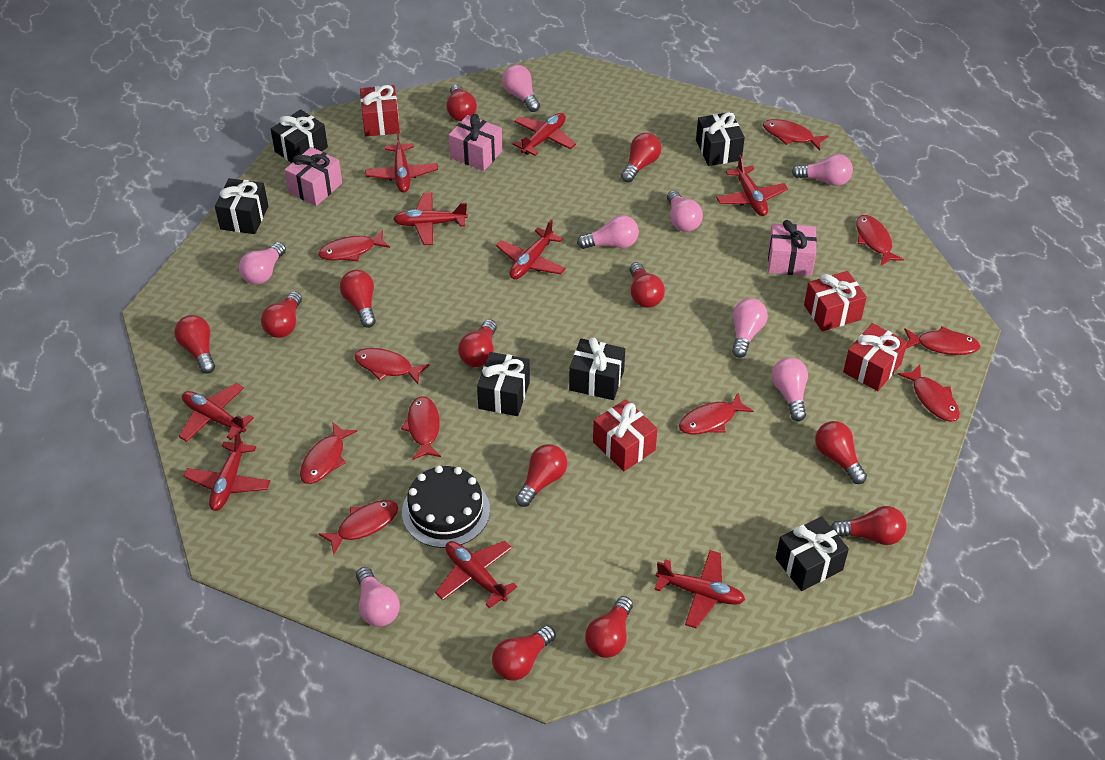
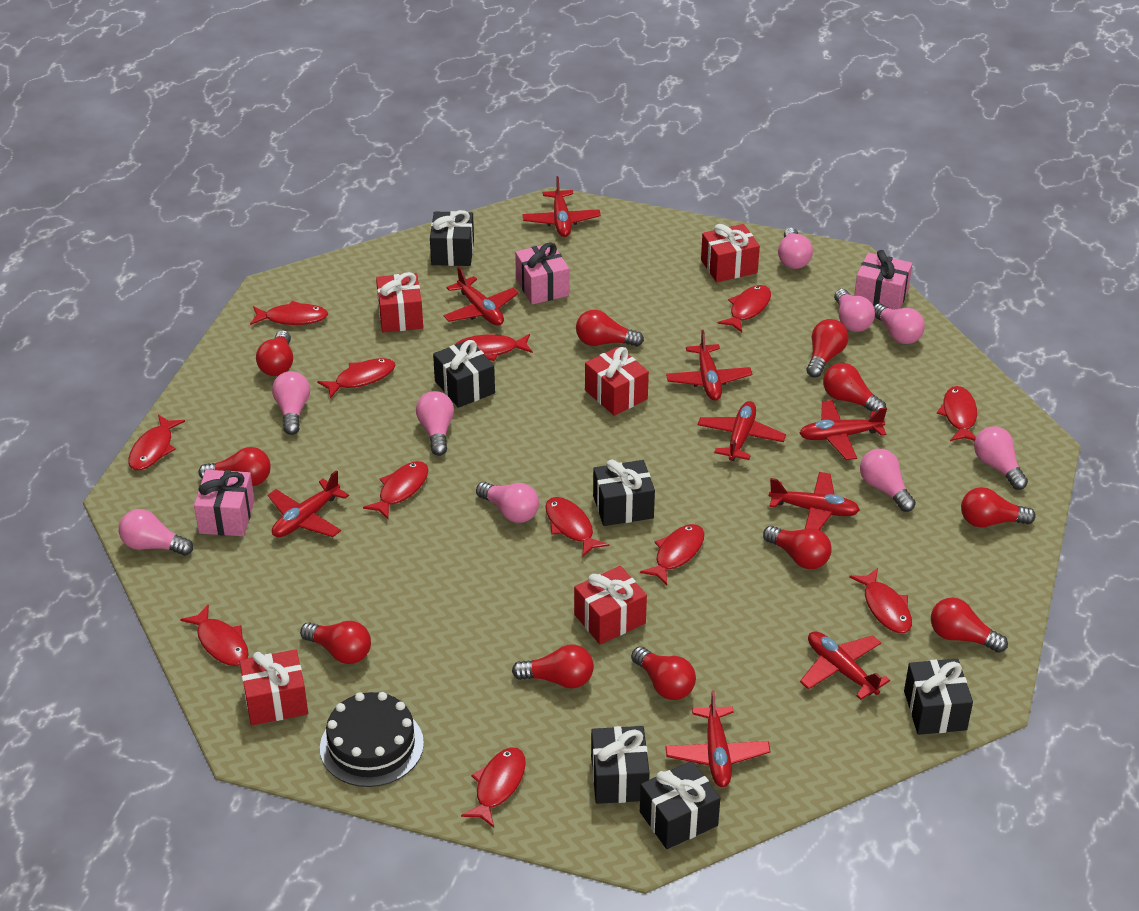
pink light bulb: [239,242,286,285] [356,567,400,627] [502,65,540,112] [577,215,639,249] [667,190,703,232] [732,298,768,358] [772,357,808,421] [792,154,853,186] = 8 -> [119,509,193,556] [272,371,310,435] [416,391,454,456] [476,482,539,523] [778,228,813,269] [834,289,875,332] [860,448,916,512] [874,303,925,344] [974,426,1028,490] = 9
red fish: [300,421,357,484] [318,230,390,261] [318,500,398,554] [354,348,429,384] [401,396,441,460] [679,393,754,434] [763,119,828,150] [856,215,904,266] [897,364,960,422] [904,326,980,355] = 10 -> [128,414,185,470] [180,604,249,666] [250,301,328,325] [317,358,395,399] [363,461,428,519] [455,334,533,361] [461,747,526,828] [545,497,609,558] [640,524,704,585] [718,285,771,332] [849,568,912,633] [937,386,977,441] = 12
red gift: [360,85,400,136] [593,399,657,471] [804,271,867,331] [843,323,907,391] = 4 -> [239,649,308,725] [376,272,423,333] [574,566,647,644] [585,347,649,416] [701,224,760,282] = 5
red light bulb: [175,315,215,374] [261,291,302,338] [340,270,376,328] [446,84,477,121] [458,319,497,367] [492,625,556,681] [515,444,567,507] [585,596,633,658] [621,133,662,182] [630,262,665,308] [815,421,867,484] [831,506,907,545] = 12 -> [198,447,271,486] [256,330,293,376] [300,621,371,664] [512,645,594,689] [576,310,644,347] [631,646,696,700] [763,526,832,569] [806,319,848,378] [823,363,886,412] [931,597,1008,653] [961,487,1036,528] = 11

